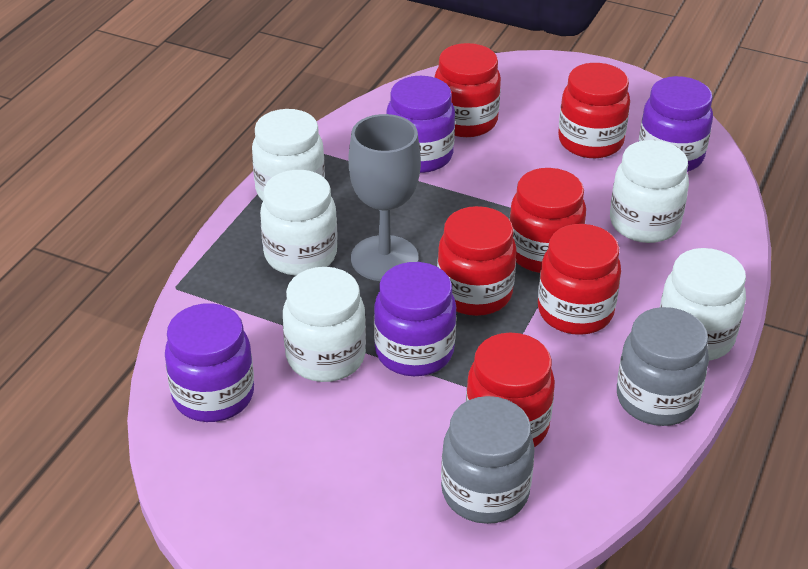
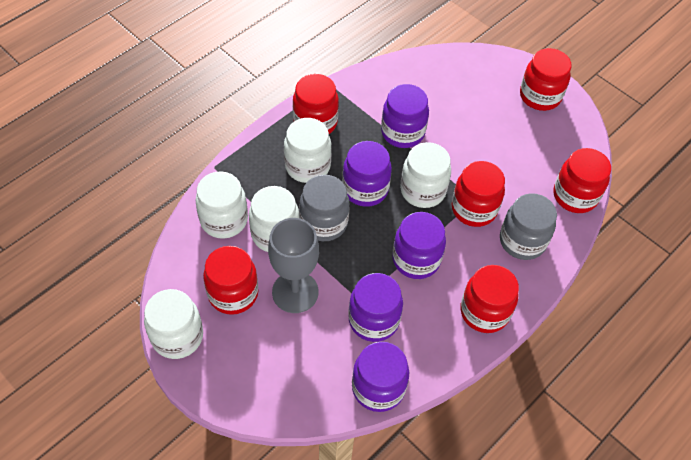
purple jar: [165,303,254,422] [374,262,457,376] [386,76,455,173] [639,76,713,172] = 4 -> [342,141,392,207] [348,273,403,342] [352,342,409,412] [381,84,429,148] [392,212,446,279] = 5

